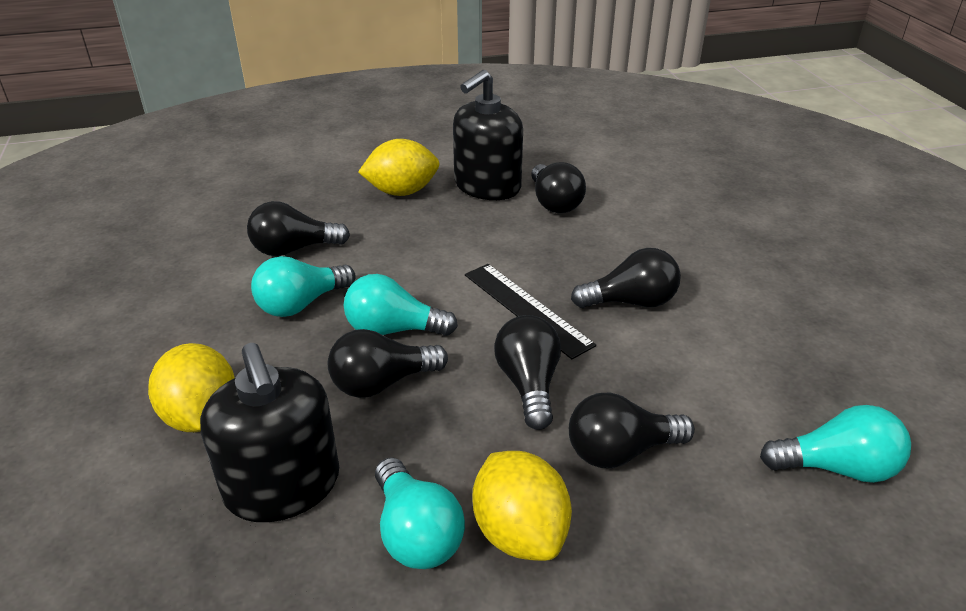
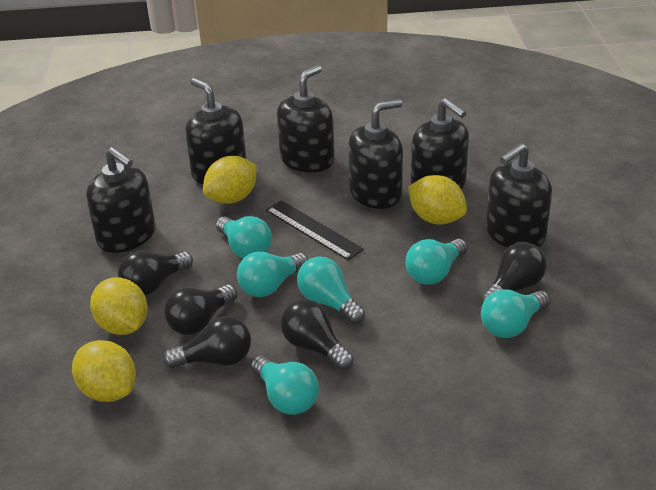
black light bulb: [247,201,350,256] [328,329,448,398] [494,315,561,430] [531,162,586,213] [569,392,695,468] [571,248,681,308] = 6 -> [118,251,193,295] [163,316,251,368] [164,285,237,335] [280,299,354,370] [481,242,546,304] = 5
black soap dispenser: [200,343,339,522] [453,70,523,200] = 2 -> [86,147,156,253] [185,78,246,184] [277,65,335,172] [348,99,403,209] [411,98,469,189] [485,143,552,247] = 6
turquoise light bulb: [251,256,356,317] [344,274,458,336] [375,457,465,569] [760,405,911,483] = 4 -> [216,216,272,258] [237,252,308,297] [251,355,319,415] [297,256,365,324] [405,239,468,285] [481,290,551,338] = 6
yellow lemon: [148,343,235,432] [358,139,439,196] [473,451,572,561] = 3 -> [72,340,136,402] [90,277,148,335] [203,156,257,204] [408,175,467,225] = 4

